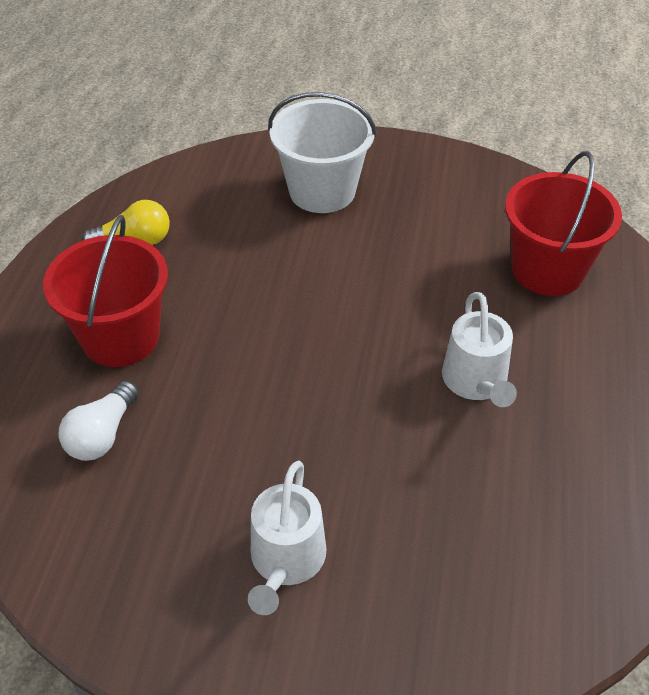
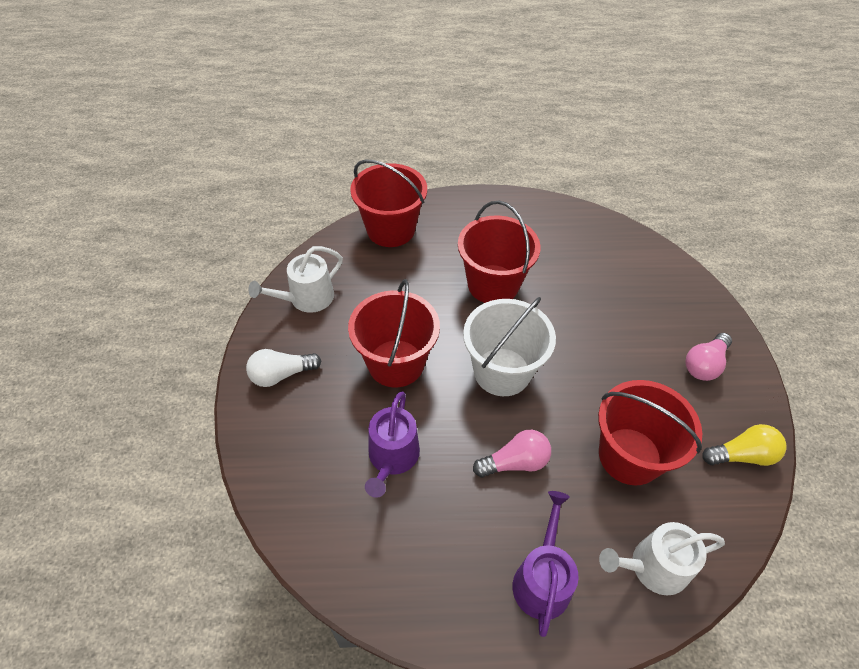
pink light bulb: none = 0 -> [473,430,551,477] [685,333,732,381] = 2
purple watering can: none = 0 -> [365,391,420,498] [513,491,579,637] = 2
red bucket: [43,215,168,367] [505,151,622,296] = 2 -> [348,279,440,387] [350,160,427,247] [458,200,541,303] [598,380,703,485] = 4

